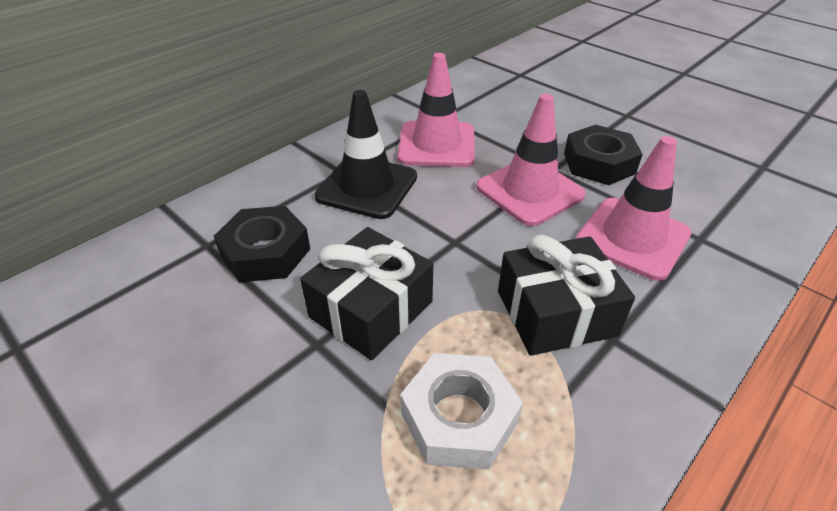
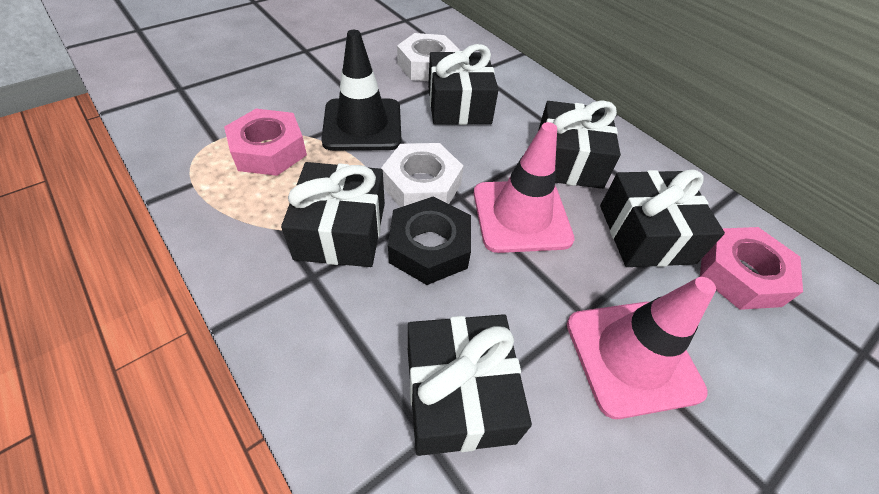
black gift: [300,227,433,360] [498,235,635,356] = 2 -> [281,162,385,267] [408,314,532,456] [428,44,499,125] [538,100,621,189] [600,169,725,267] = 5
black nut: [214,206,310,282] [564,125,643,185] = 2 -> [388,196,471,285] = 1
pink nut: none = 0 -> [224,109,307,176] [700,227,803,310] = 2
pink traffic cone: [398,53,475,167] [476,94,586,226] [576,136,692,281] = 3 -> [474,122,575,253] [567,277,716,419] = 2
white nut: [401,353,523,470] = 1 -> [381,143,464,207] [397,33,460,81] = 2

